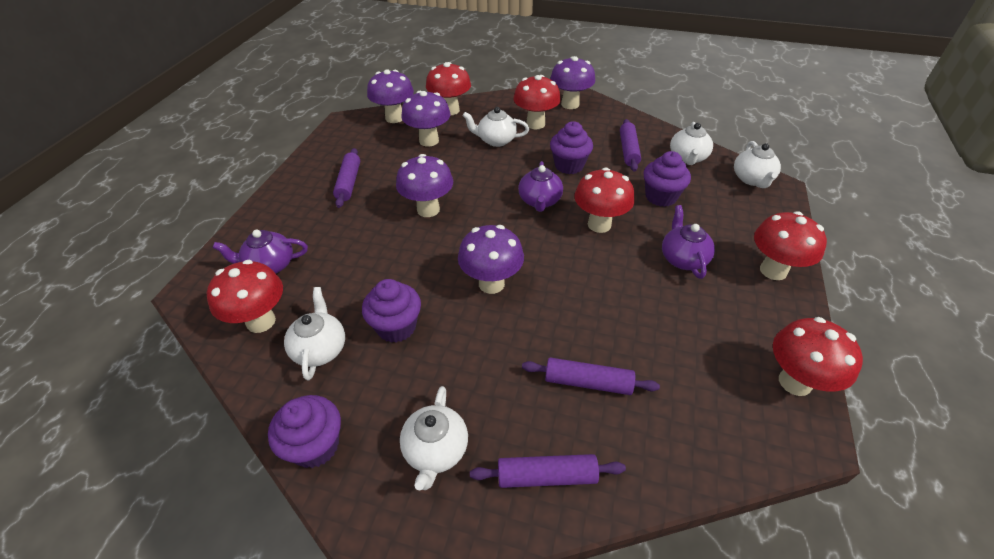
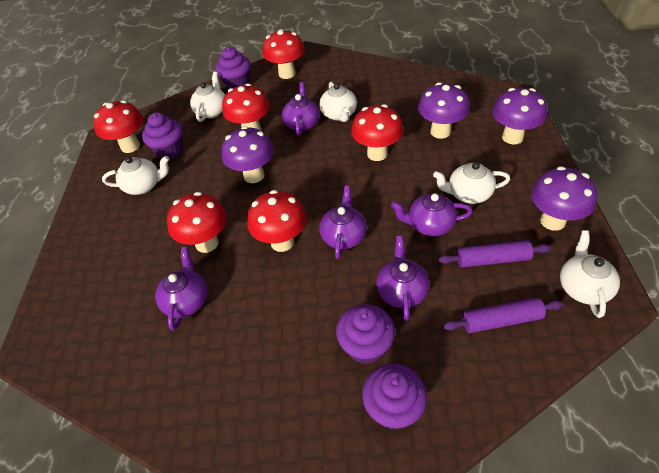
purple mushroom: [367,69,414,123] [396,154,453,217] [401,91,450,147] [458,225,524,294] [550,56,595,109] = 5 -> [222,126,274,183] [418,82,469,139] [492,88,547,144] [531,166,597,231] = 4
purple rolling pin: [333,148,360,208] [470,454,626,488] [522,358,660,395] [620,119,641,172] = 4 -> [438,240,551,268] [443,297,563,333] = 2
purple teapot: [213,230,308,274] [518,161,563,212] [662,205,715,279] = 3 -> [155,247,208,331] [282,82,320,136] [319,186,367,259] [376,236,429,321] [391,193,472,236] = 5

